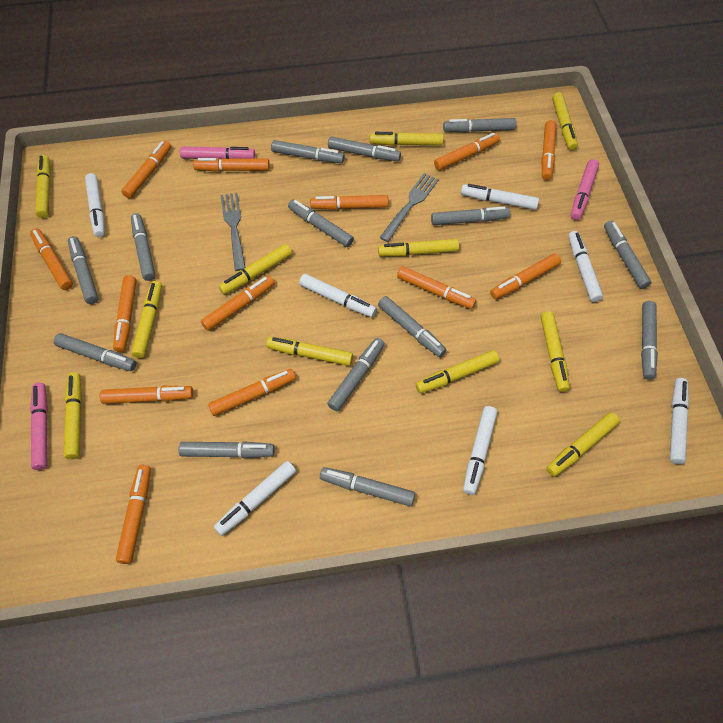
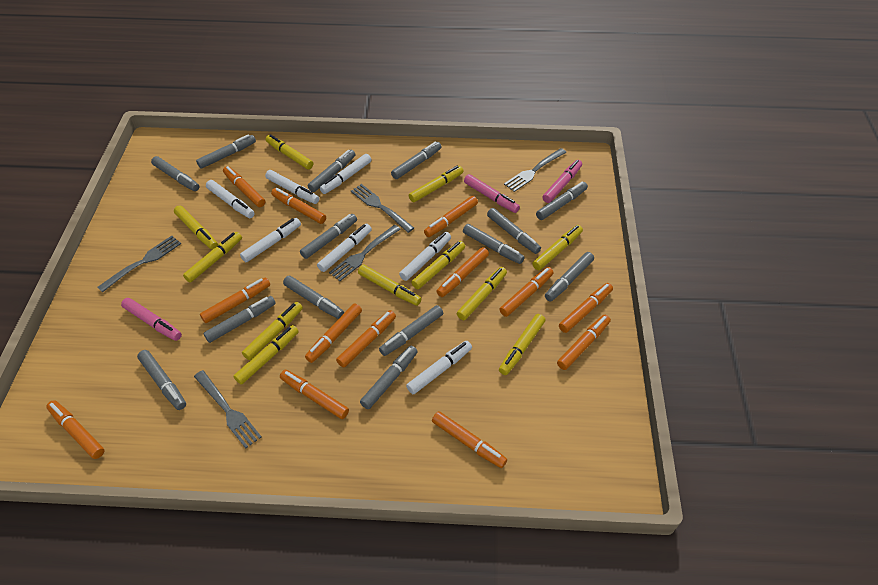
grey fork: [220,193,246,271] [379,173,439,242] = 2 -> [97,236,181,293] [194,370,261,448] [329,225,401,281] [351,184,414,233] [504,148,567,192] = 5

